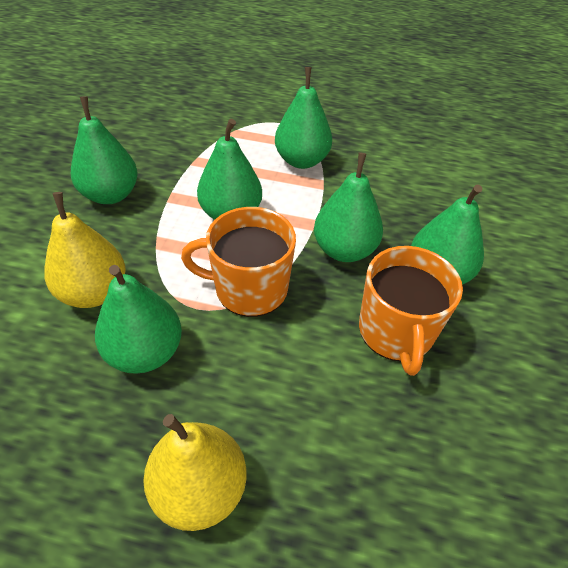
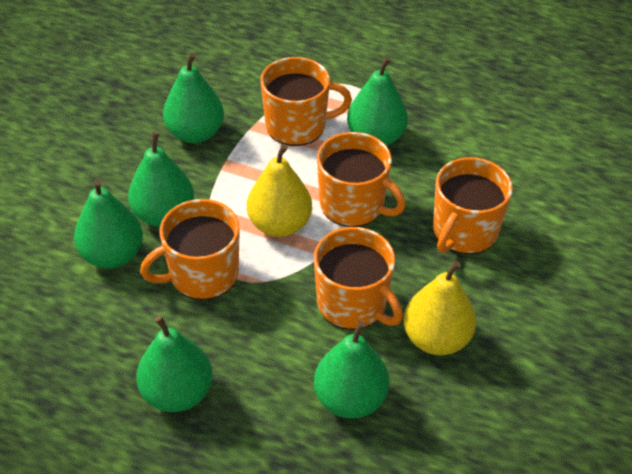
orange mug: [181,207,296,317] [359,246,463,376] = 2 -> [140,199,240,300] [260,57,352,146] [314,227,403,330] [317,132,406,227] [433,157,513,254] = 5

